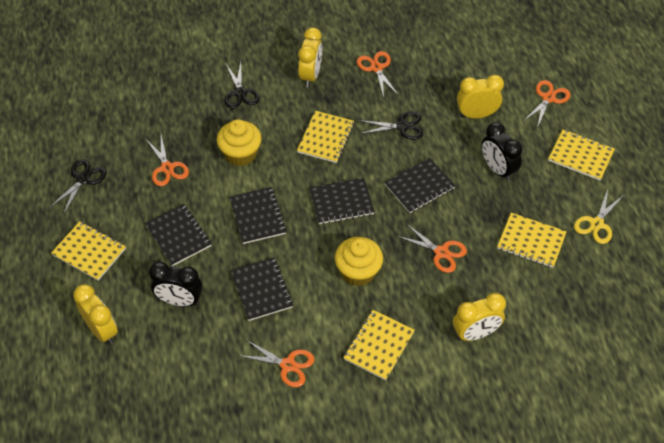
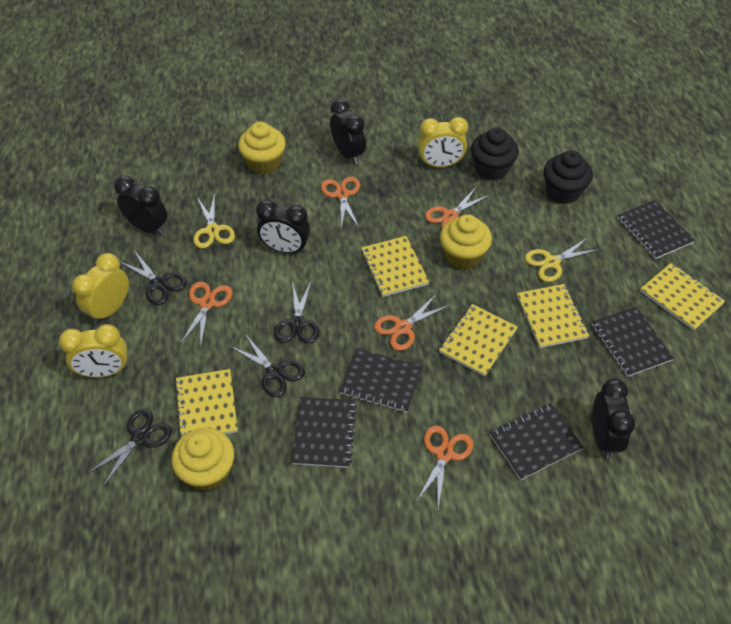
black clock: [149,262,203,307] [481,122,523,181] = 2 -> [114,176,167,236] [256,200,310,254] [330,99,366,165] [592,378,635,459] = 4
black cupcake: none = 0 -> [471,127,519,181] [544,150,593,204] = 2
black scissors: [49,160,107,215] [224,62,260,109] [358,111,423,140] = 3 -> [86,409,172,488] [119,250,187,305] [230,334,305,397] [274,280,319,344] = 4
yellow clock: [73,284,118,345] [298,27,322,87] [453,293,506,341] [457,75,504,118] = 4 -> [59,324,128,377] [72,253,129,324] [418,117,468,167] = 3
yellow cupcake: [217,119,262,166] [335,237,383,286] = 2 -> [172,428,234,491] [238,122,286,174] [440,214,492,269] = 3
yellow scissors: [574,190,624,244] = 1 -> [193,192,235,249] [525,238,600,282] = 2

